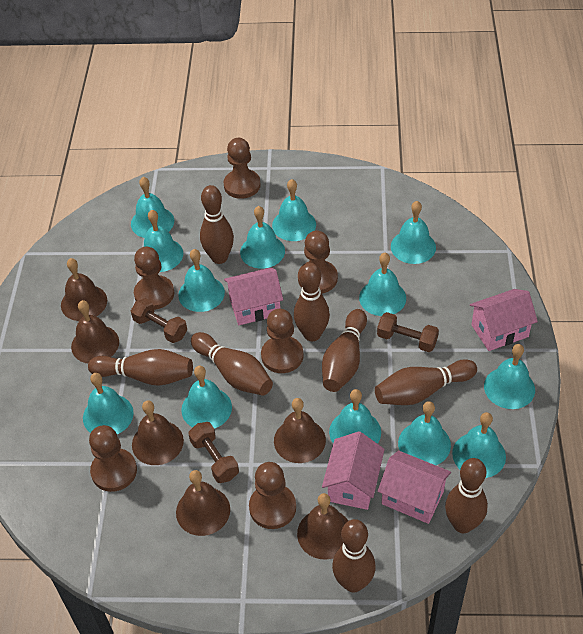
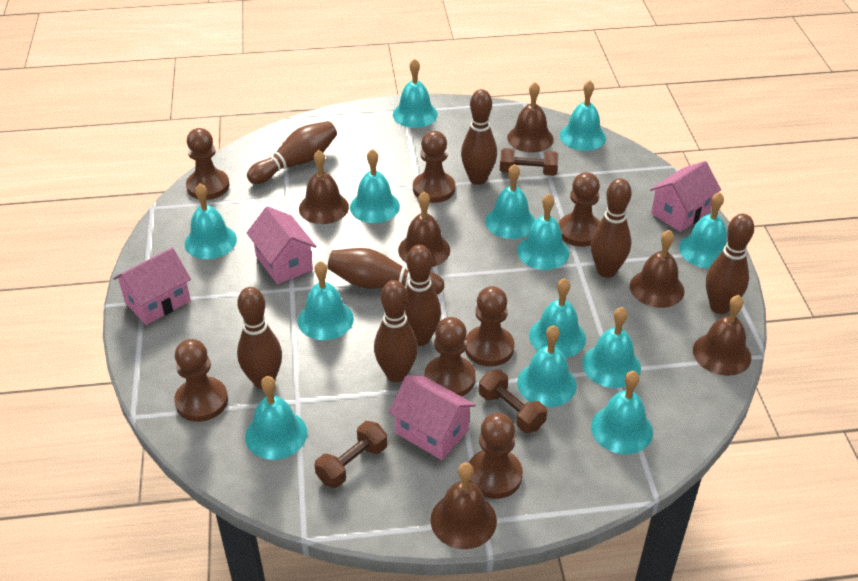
brown pawn: [89,425,137,492] [134,247,174,310] [224,138,261,199] [249,462,296,529] [261,309,303,373] [298,231,338,294] = 6 -> [174,339,228,422] [186,128,229,200] [413,131,455,203] [424,317,476,397] [465,286,514,367] [469,413,523,499] [559,172,600,247] = 7

